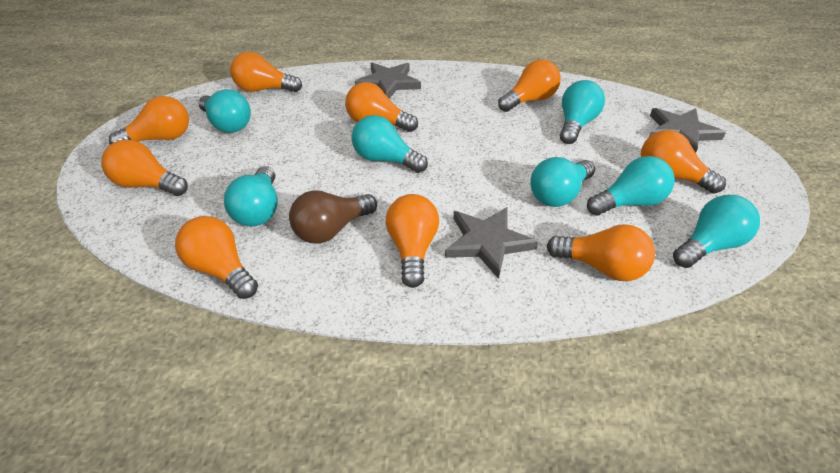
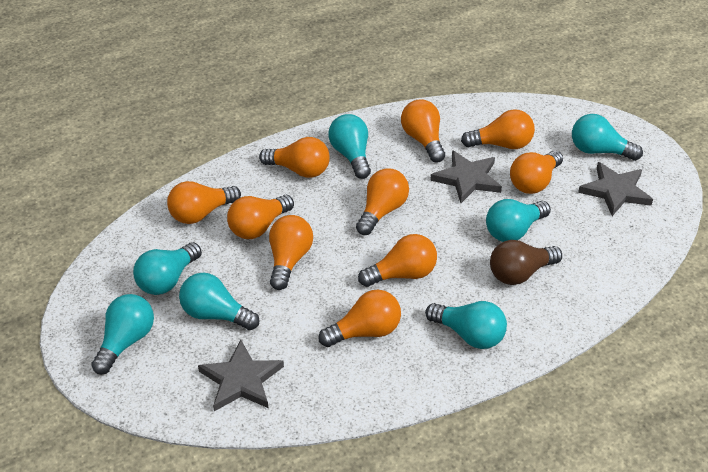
orange light bulb: [101,139,188,196] [109,96,189,145] [175,216,258,299] [230,52,302,92] [345,82,418,132] [386,194,439,288] [498,59,561,112] [546,224,655,281] [641,130,726,194] = 9 -> [167,181,241,224] [227,195,294,239] [259,137,330,178] [269,215,313,290] [319,289,401,347] [356,168,409,235] [358,234,437,287] [401,100,445,162] [461,109,535,149] [510,150,563,194] = 10

